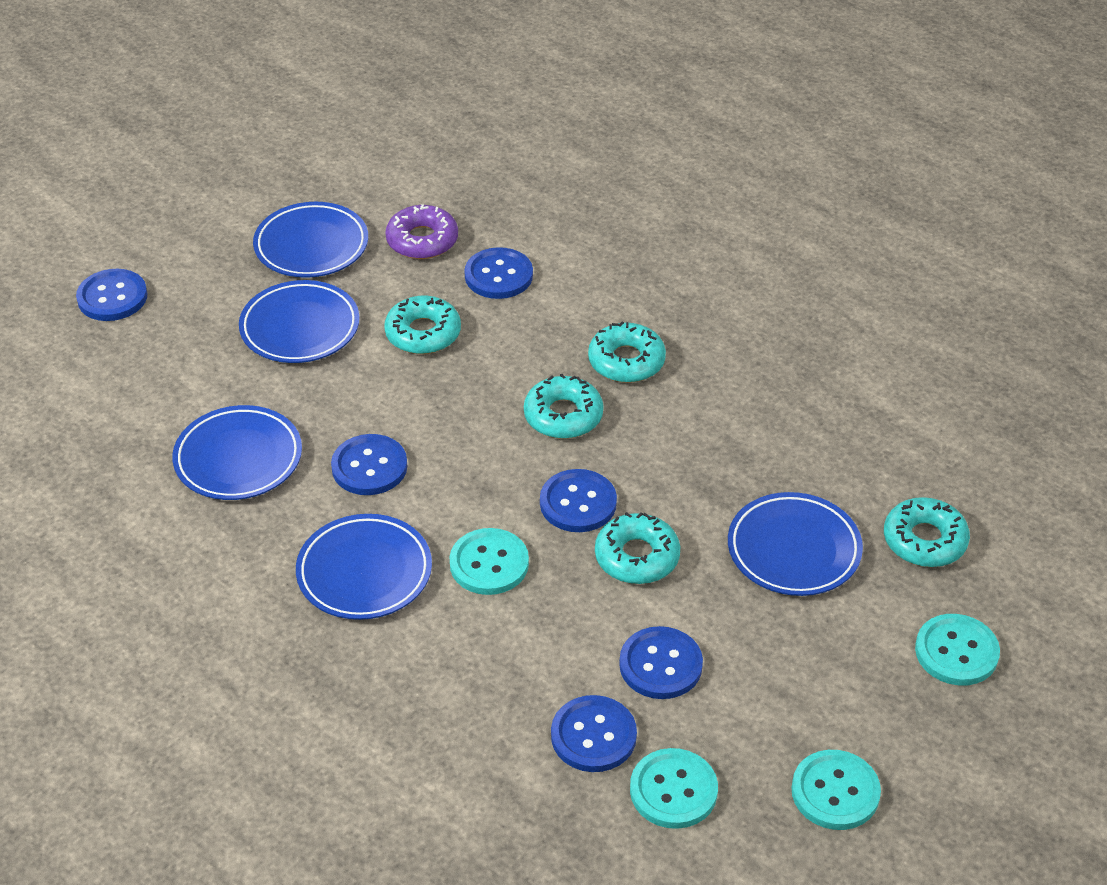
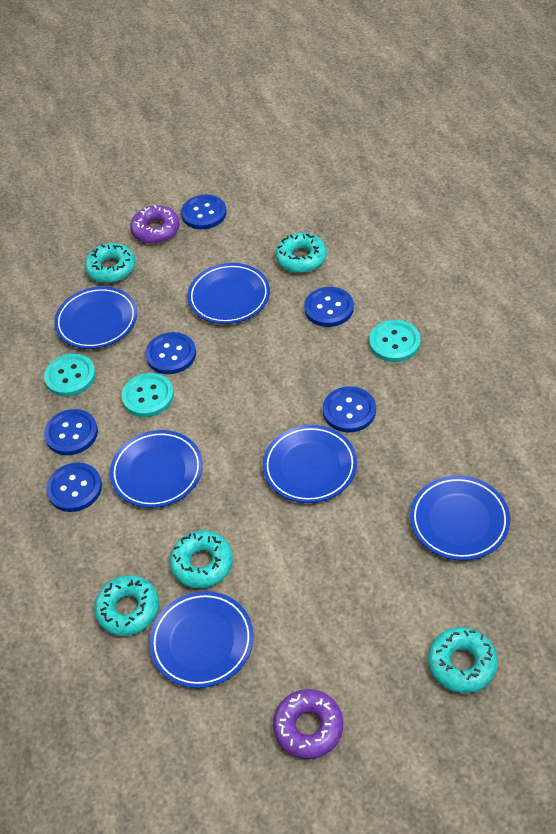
blue plate: [172,405,302,500] [239,280,360,363] [253,202,368,278] [296,514,432,620] [728,492,863,596] = 5 -> [54,286,137,349] [110,430,203,508] [149,591,254,688] [187,263,270,324] [263,425,357,503] [410,475,510,561] = 6
purple donut: [385,204,458,259] = 1 -> [130,205,180,244] [273,689,343,759] = 2
turquoise button: [449,528,529,595] [630,748,718,829] [791,750,881,830] [915,614,1000,686] = 4 -> [44,354,96,397] [122,373,174,417] [369,320,420,362] = 3

